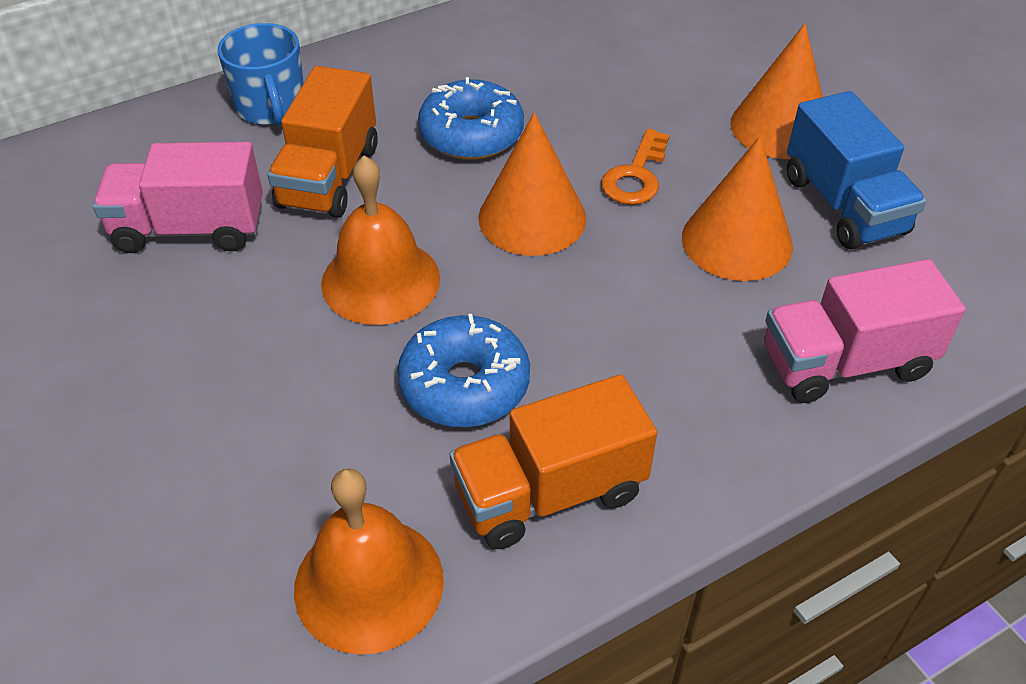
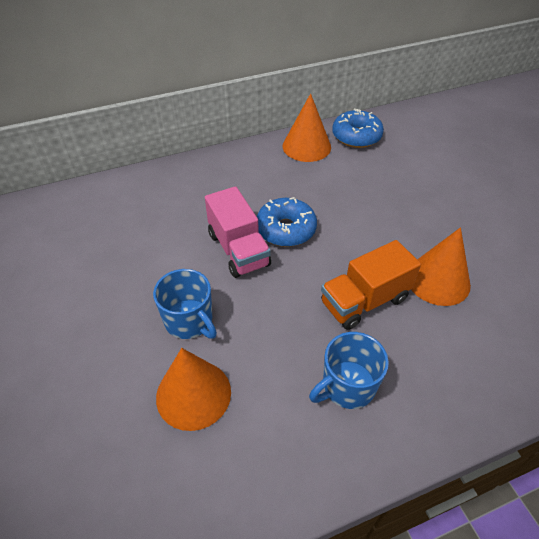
blue mug: [217,23,304,125] = 1 -> [153,269,217,339] [309,332,389,409] = 2
blue truck: [787,91,926,250] = 1 -> none = 0
orange bell: [294,468,444,655] [321,156,440,325] = 2 -> none = 0
orange key: [601,129,670,205] = 1 -> none = 0
orange truck: [268,66,378,218] [450,374,657,549] = 2 -> [321,240,421,330] = 1
pink truck: [93,142,263,253] [764,259,965,403] = 2 -> [205,186,271,278] = 1

